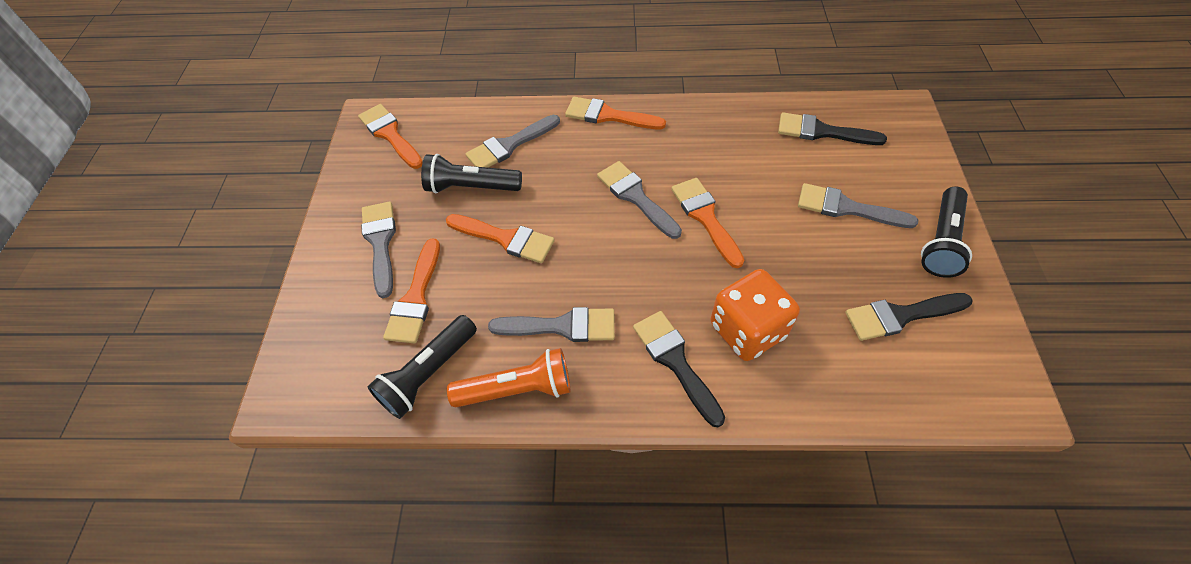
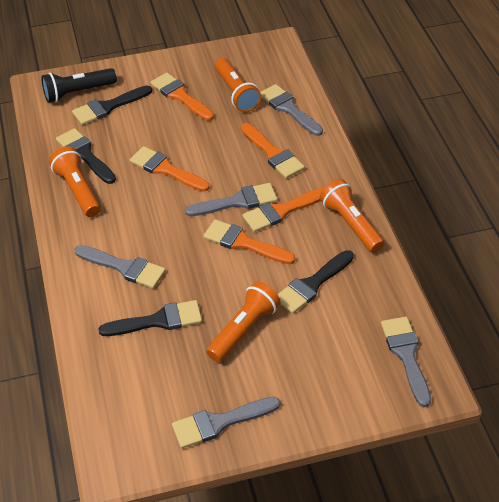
black brush: [633,311,725,427] [778,113,887,145] [845,293,973,341] = 3 -> [56,128,116,184] [72,85,152,125] [98,300,202,336] [278,250,354,314] = 4
black flashlight: [367,315,477,419] [421,154,522,194] [921,186,972,278] = 3 -> [41,68,117,103] = 1
orange dice: [711,269,800,361] = 1 -> none = 0
orange flashlight: [447,348,570,407] = 1 -> [49,146,101,217] [206,281,281,362] [215,58,262,112] [320,179,384,253] = 4

